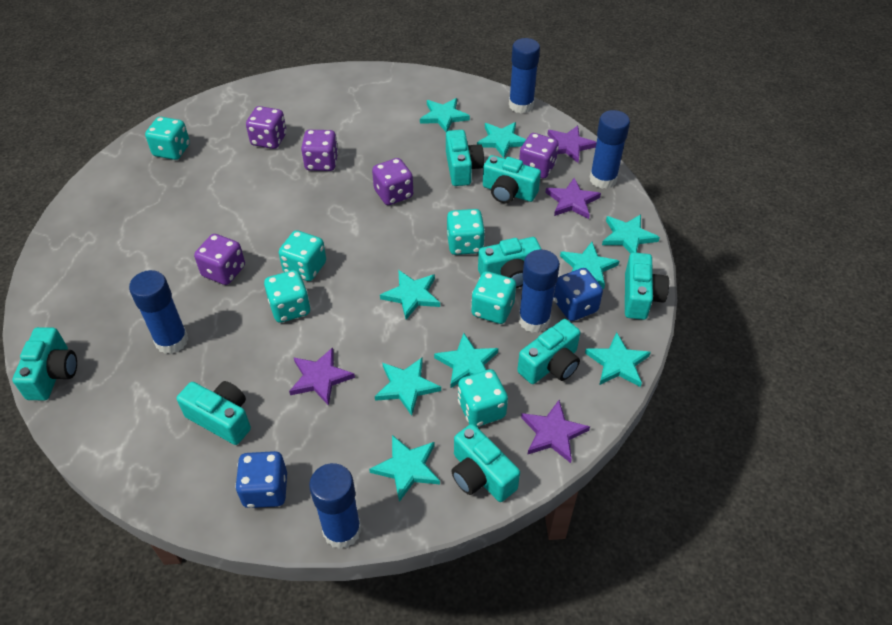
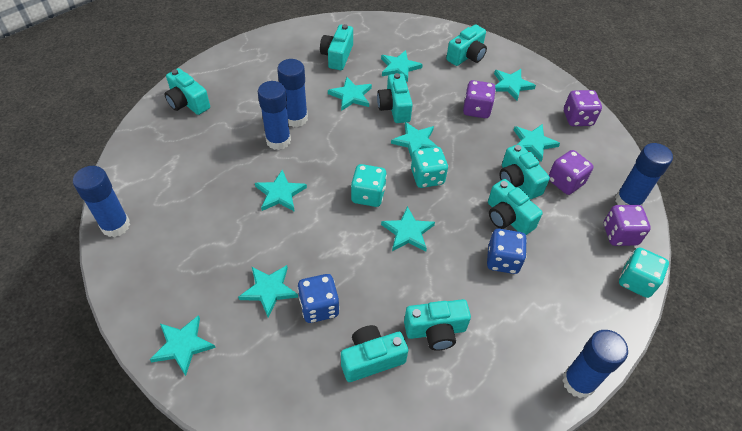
purple dice: [194,234,245,285] [246,106,287,149] [301,130,338,171] [372,158,413,205] [519,133,559,179] = 5 -> [463,80,496,118] [549,150,593,195] [564,90,602,126] [604,205,651,246] = 4
purple star: [289,347,355,406] [521,400,590,463] [545,178,601,219] [548,125,597,163] = 4 -> none = 0
turquoise dice: [145,117,190,160] [264,270,310,323] [279,230,326,281] [447,209,485,255] [458,369,508,427] [471,271,516,324] = 6 -> [351,164,387,207] [411,147,448,188] [619,247,669,298] = 3

